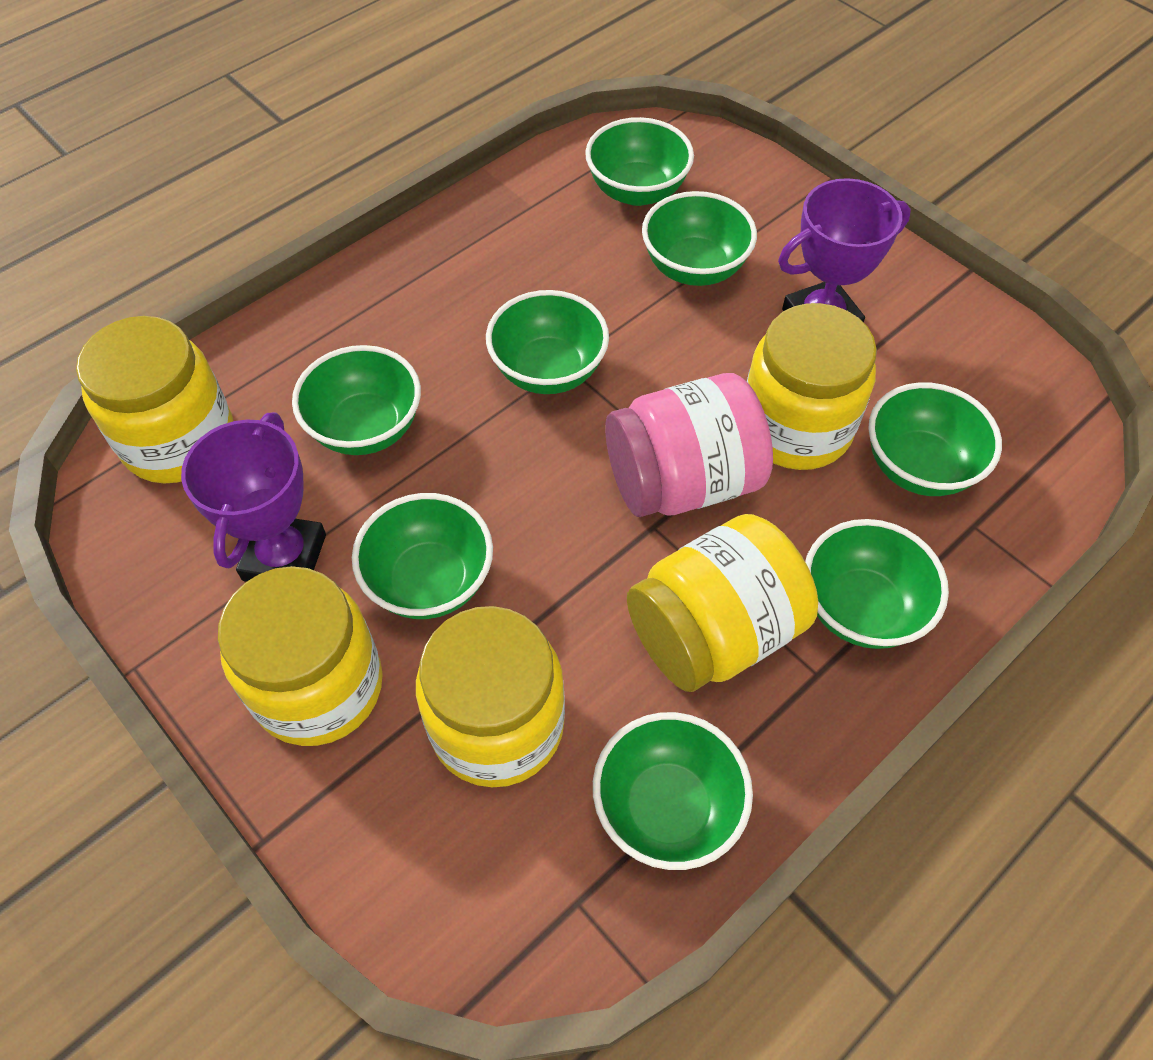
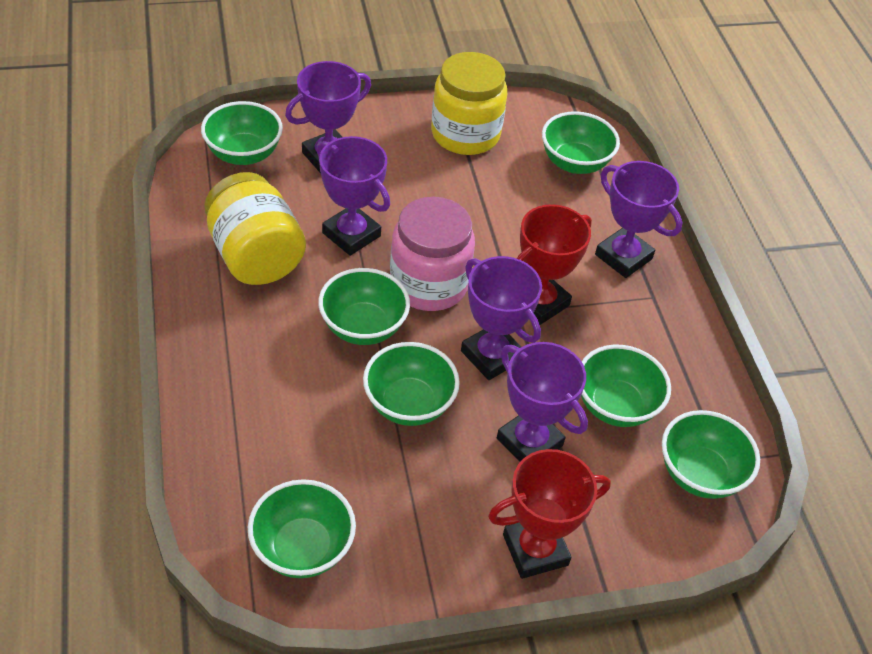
green bowl: [292,345,421,455] [352,493,493,619] [486,290,609,394] [585,117,694,206] [593,712,753,870] [642,191,757,286] [805,519,949,649] [868,382,1002,496] = 8 -> [201,101,283,165] [248,479,356,578] [318,268,410,345] [363,342,460,426] [542,111,620,174] [581,344,671,427] [662,410,760,499] = 7
purple trophy: [181,412,326,582] [778,178,911,322] = 2 -> [285,61,371,173] [317,136,390,256] [461,256,542,380] [497,342,588,462] [595,161,682,278] = 5
red trophy: none = 0 -> [488,449,611,579] [517,204,592,325] = 2
yellow jar: [76,316,233,483] [218,566,383,746] [416,606,565,787] [627,514,818,692] [747,303,877,470] = 5 -> [204,172,306,285] [431,52,507,155] = 2

